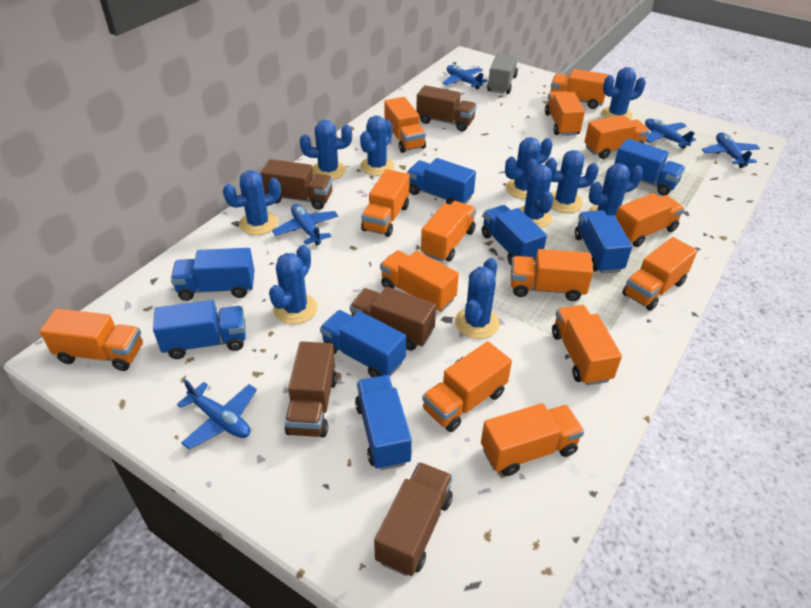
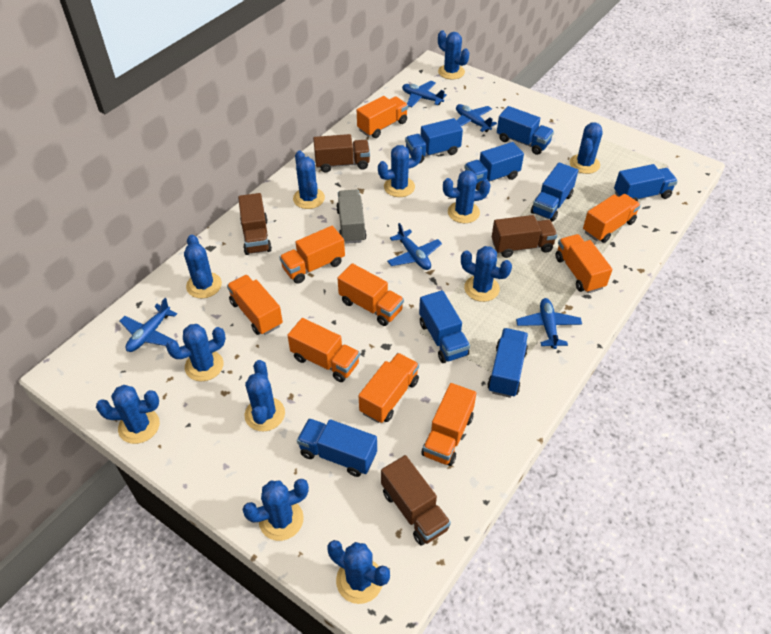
blue cactus: [223,170,281,235] [269,245,318,324] [300,120,352,180] [360,115,395,176] [455,258,500,339] [505,137,552,199] [519,159,554,228] [545,150,599,213] [589,163,643,217] [601,67,646,120] = 10 -> [96,385,160,444] [166,324,226,381] [184,235,222,298] [242,479,309,541] [244,360,285,431] [293,150,325,209] [327,540,390,604] [378,145,422,197] [438,30,469,79] [443,170,491,223] [461,246,512,302] [569,122,603,174] = 12
brown truck: [261,159,333,210] [285,341,337,437] [350,287,436,351] [374,462,453,576] [416,85,477,131] = 5 -> [238,193,272,255] [313,134,370,172] [381,455,451,546] [492,215,558,258] = 4
orange truck: [40,308,143,371] [361,169,410,237] [380,250,459,312] [384,97,426,153] [421,201,476,262] [422,341,512,432] [481,403,584,476] [511,249,593,301] [545,91,585,136] [550,69,609,109] [552,305,622,385] [584,115,650,159] [616,193,684,247] [622,237,697,311] = 14 -> [227,275,283,335] [279,226,345,284] [287,318,360,382] [337,263,404,326] [357,96,408,138] [358,353,419,423] [422,383,476,466] [555,234,613,293] [583,194,641,243] = 9

